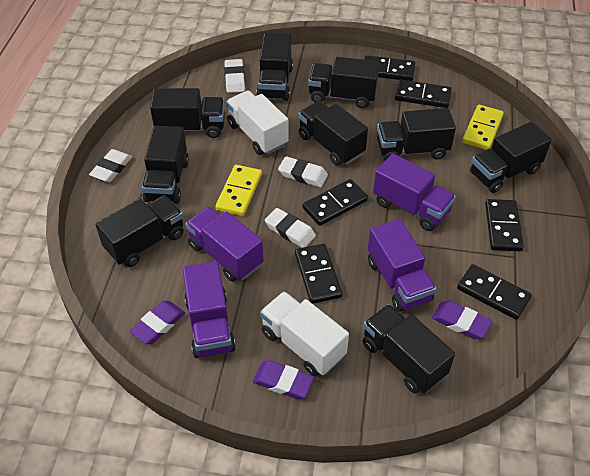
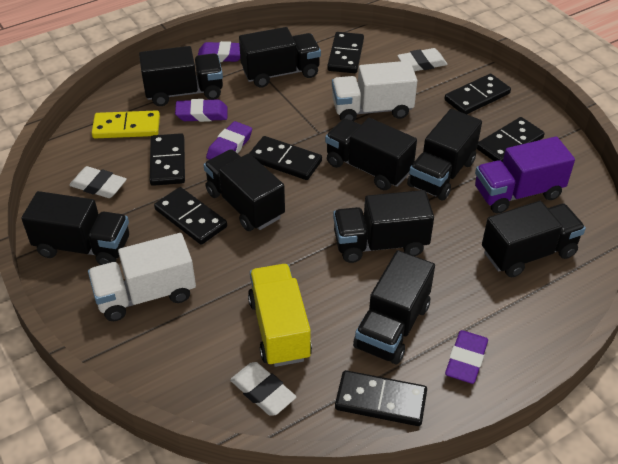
black domino: [295,244,342,304] [303,179,368,226] [364,55,415,81] [395,80,452,108] [457,264,532,320] [485,199,524,251] = 6 -> [150,133,185,186] [154,187,227,245] [249,136,322,180] [327,32,364,73] [335,370,427,426] [444,74,511,114] [477,117,545,162] = 7
purple eraser: [130,301,185,344] [253,360,314,399] [432,301,492,339] = 3 -> [175,99,228,122] [198,41,240,62] [206,121,252,160] [445,330,488,384] = 4
purple truck: [183,261,236,358] [185,207,264,282] [368,219,437,312] [373,154,456,231] = 4 -> [475,136,575,214] = 1
white eraser: [89,149,132,182] [224,59,245,93] [265,208,316,248] [278,156,328,187] = 4 -> [69,166,127,198] [230,362,296,416] [397,48,448,71] = 3
yellow domino: [215,165,262,216] [462,105,504,150] = 2 -> [92,110,160,138] = 1
yellow truck: none = 0 -> [248,264,312,367] = 1

